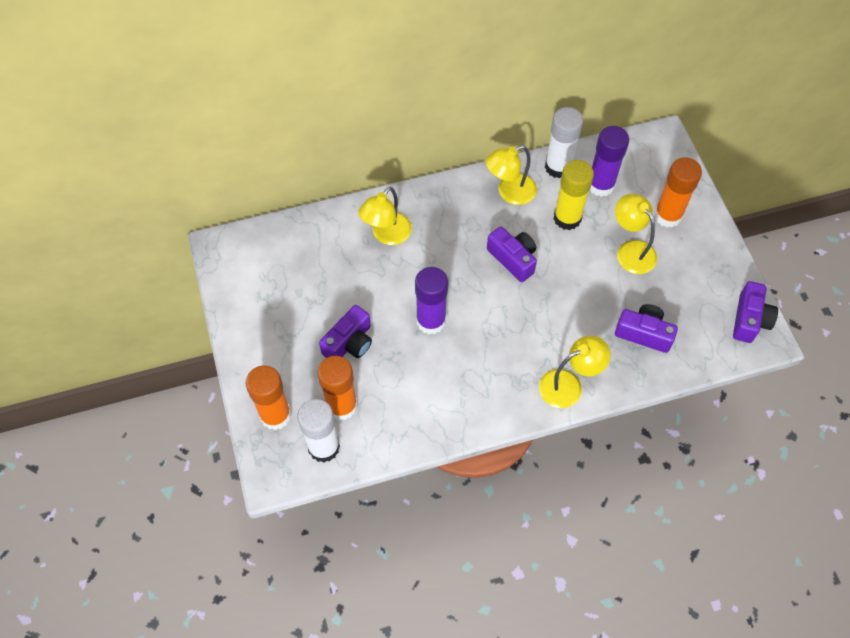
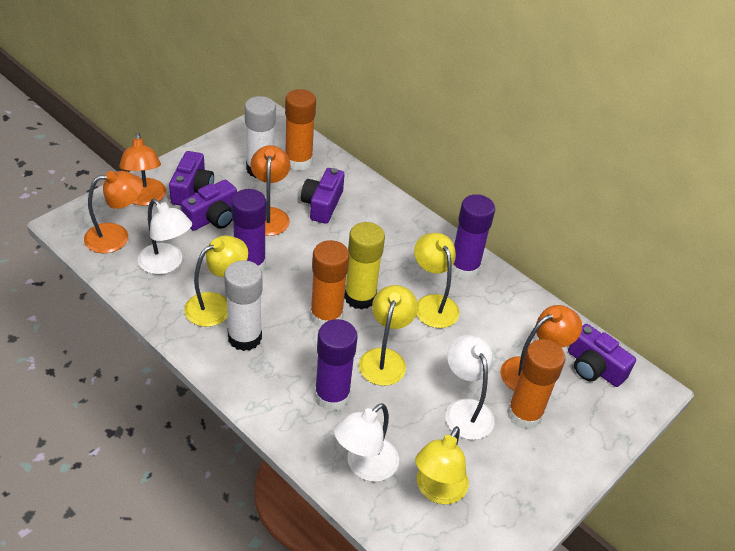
orange lamp: none = 0 -> [84,171,143,253] [119,133,166,206] [250,145,290,236] [500,305,582,391] = 4
purple glue stick: [415,267,448,334] [590,126,629,197] = 2 -> [231,189,267,271] [314,319,358,411] [452,194,495,280] = 3
white lamp: none = 0 -> [138,199,192,275] [334,403,399,482] [446,335,494,440] = 3

